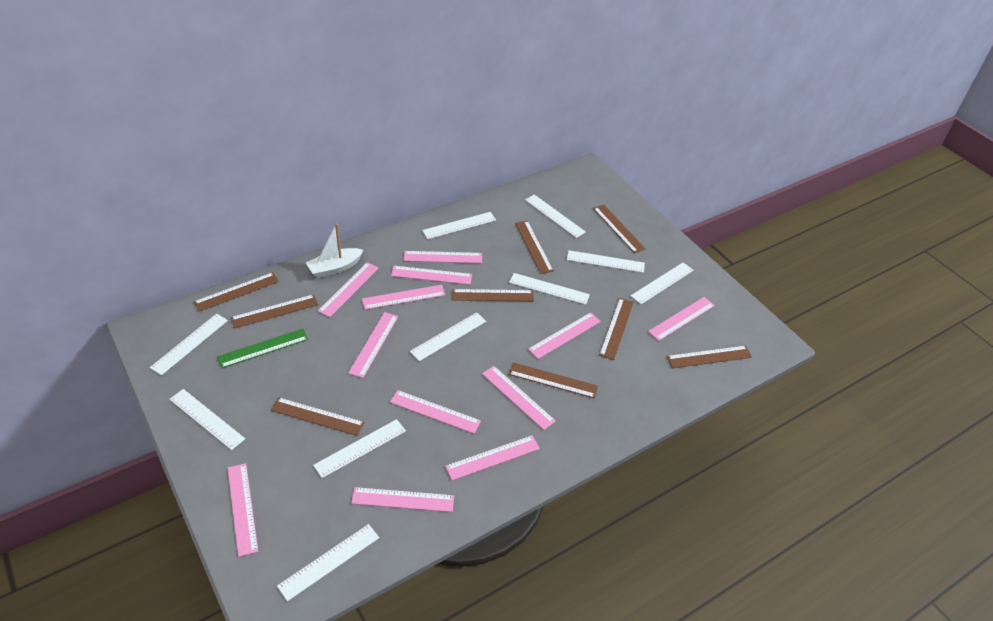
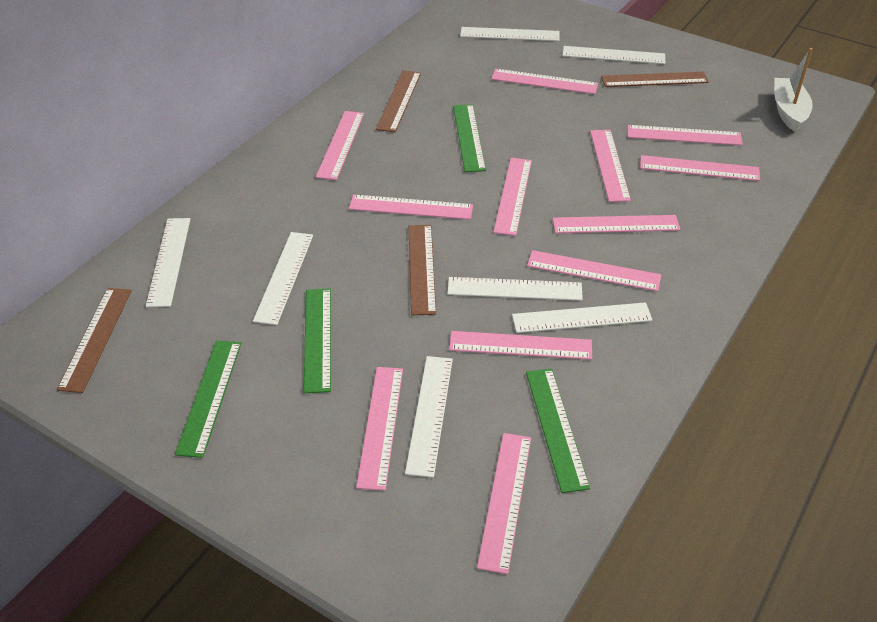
brown ruler: [194,272,279,312] [231,294,318,329] [271,397,365,436] [452,289,534,301] [509,362,598,398] [515,221,554,274] [593,205,646,253] [599,298,634,360] [667,345,752,368] = 9 -> [57,288,132,393] [376,70,421,132] [408,225,436,315] [601,72,709,87] = 4
green ruler: [217,329,308,368] = 1 -> [175,340,241,458] [303,288,331,393] [453,104,486,172] [526,369,590,493] = 4
white ruler: [150,313,228,375] [169,389,245,450] [277,524,379,601] [313,419,406,478] [410,312,486,361] [422,212,496,239] [509,273,590,305] [525,195,586,238] [567,250,645,273] [631,263,694,304] = 10 -> [146,218,190,307] [253,232,313,325] [405,356,453,478] [447,277,583,301] [460,27,560,41] [512,302,652,333] [562,46,665,64] = 7

